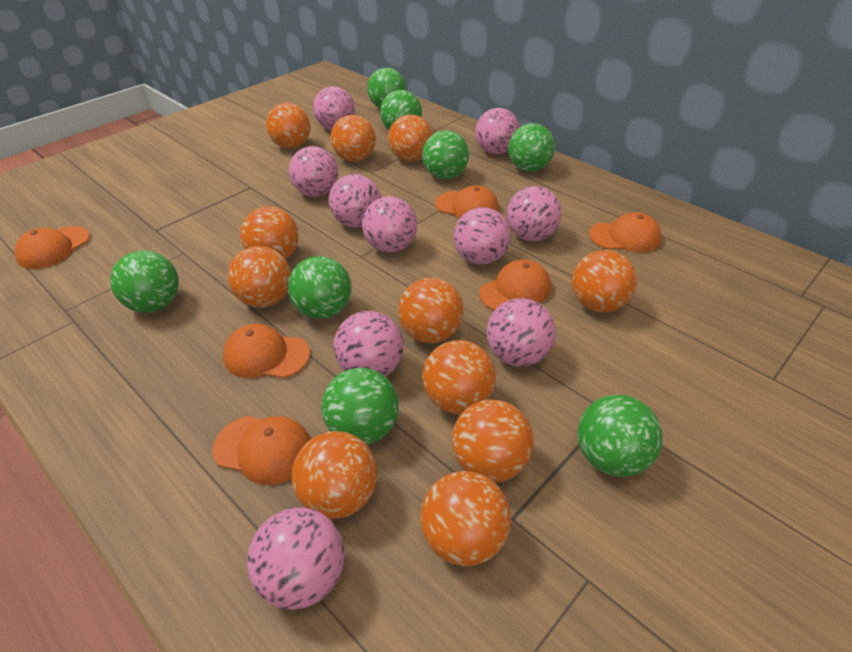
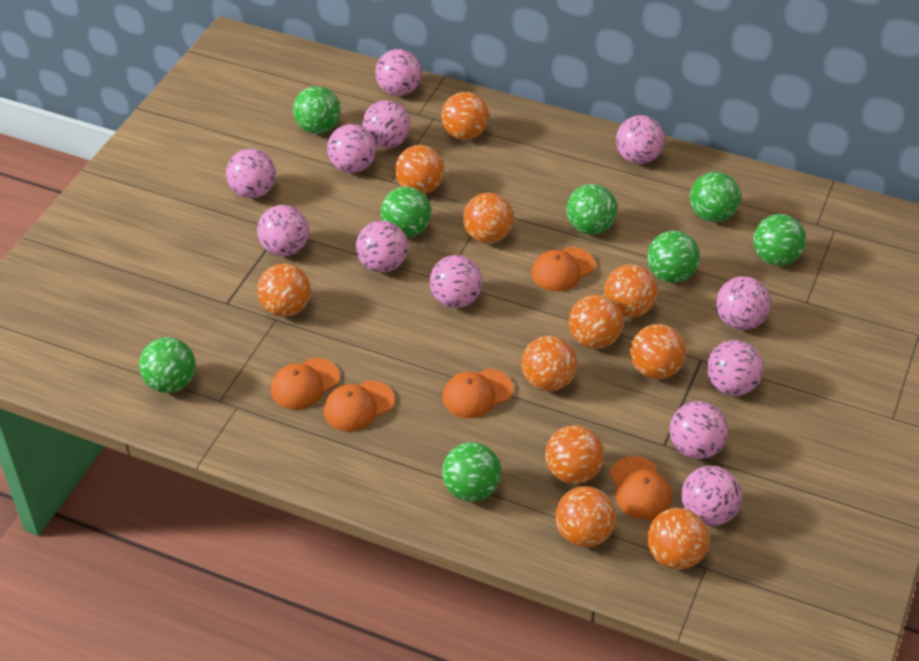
orange cap: [15,226,90,269] [212,416,311,485] [223,324,310,378] [435,185,499,219] [479,260,551,311] [589,212,661,253] = 6 -> [271,358,339,410] [324,380,395,431] [442,369,513,418] [531,247,595,292] [610,456,672,520] = 5
pink ball: [247,507,345,610] [289,146,338,197] [313,86,355,130] [329,174,381,228] [334,311,404,376] [362,196,417,252] [454,207,511,265] [475,108,520,154] [487,298,556,367] [507,186,562,241] = 10 -> [226,149,276,198] [257,205,309,256] [327,124,376,173] [356,221,408,273] [362,100,410,148] [375,49,422,96] [429,255,483,308] [616,115,665,164] [670,401,728,459] [681,466,742,526] [707,340,763,396] [716,276,771,330] = 12

